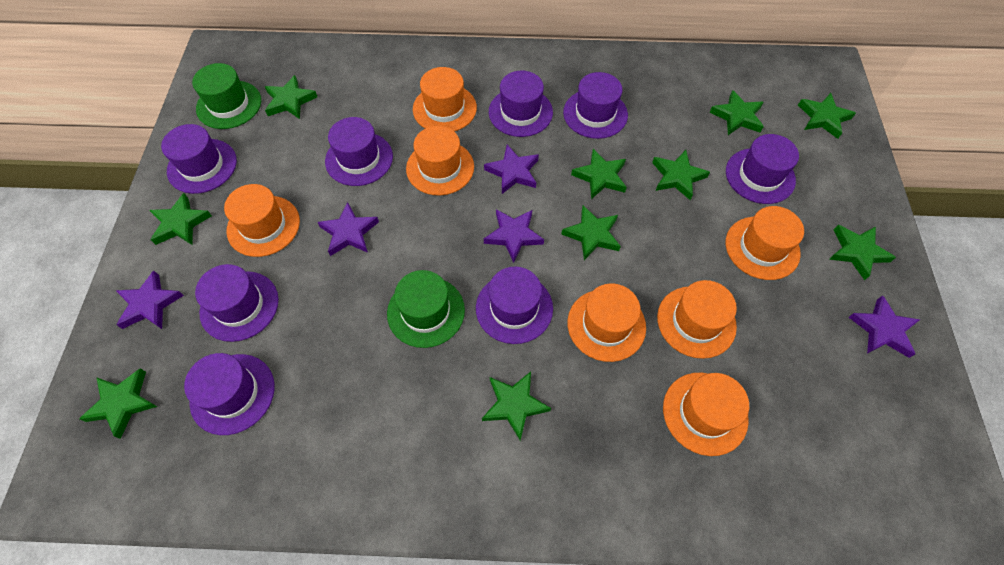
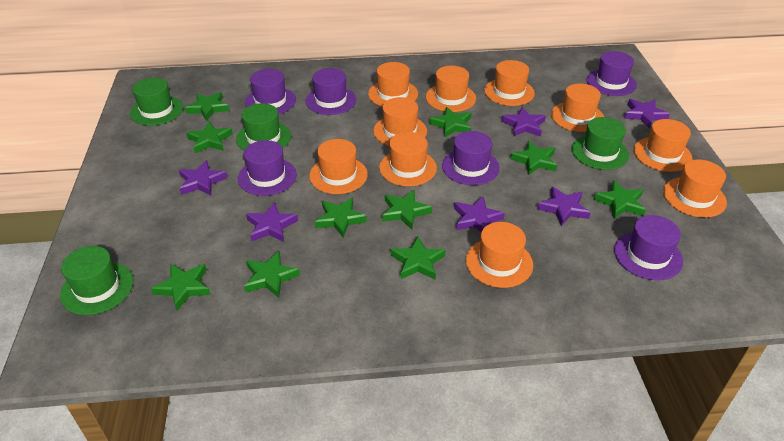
green hat: [192,63,261,129] [387,270,465,348] = 2 -> [60,246,133,315] [130,78,183,126] [236,103,291,151] [572,117,629,170] = 4
orange hat: [224,184,300,257] [406,126,474,196] [413,67,477,132] [567,283,646,362] [657,280,737,359] [663,373,749,456] [726,206,804,280] = 7 -> [309,139,368,194] [368,62,418,107] [373,97,427,146] [379,132,437,186] [426,66,476,112] [466,222,533,288] [484,60,535,106] [551,84,604,132] [634,119,692,172] [663,159,727,218] = 10
purple hat: [161,124,237,194] [184,353,275,435] [195,264,279,342] [325,117,393,186] [476,267,553,344] [489,71,553,137] [563,72,628,139] [726,134,799,204] = 8 -> [238,140,297,196] [245,69,296,114] [305,68,356,115] [442,131,500,185] [587,51,637,96] [614,215,683,280] = 6
purple star: [116,271,184,329] [317,202,379,256] [484,145,539,194] [484,209,544,263] [849,295,920,358] = 5 -> [179,160,227,196] [246,202,298,242] [454,197,505,232] [502,107,546,137] [537,187,590,226] [624,99,670,128] = 6

